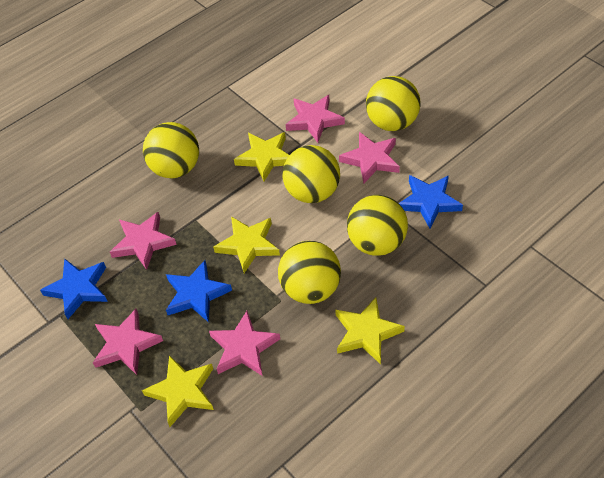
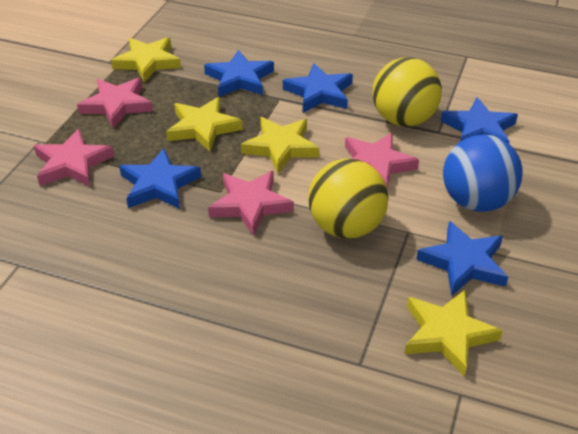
blue ball: none = 0 -> [443,134,523,212] = 1
blue star: [40,258,108,319] [166,260,232,322] [399,175,463,229] = 3 -> [119,148,201,209] [204,50,274,97] [283,63,353,113] [416,221,508,296] [441,97,518,143] = 5
pink star: [93,309,163,375] [110,212,177,270] [209,311,280,376] [285,95,345,143] [339,132,400,183] = 5 -> [34,129,114,186] [77,78,153,129] [208,171,294,236] [345,133,419,187] = 4
yellow ball: [143,122,199,178] [278,241,341,304] [282,145,340,203] [347,195,408,256] [366,76,421,131] = 5 -> [308,158,389,239] [372,57,442,127] = 2

